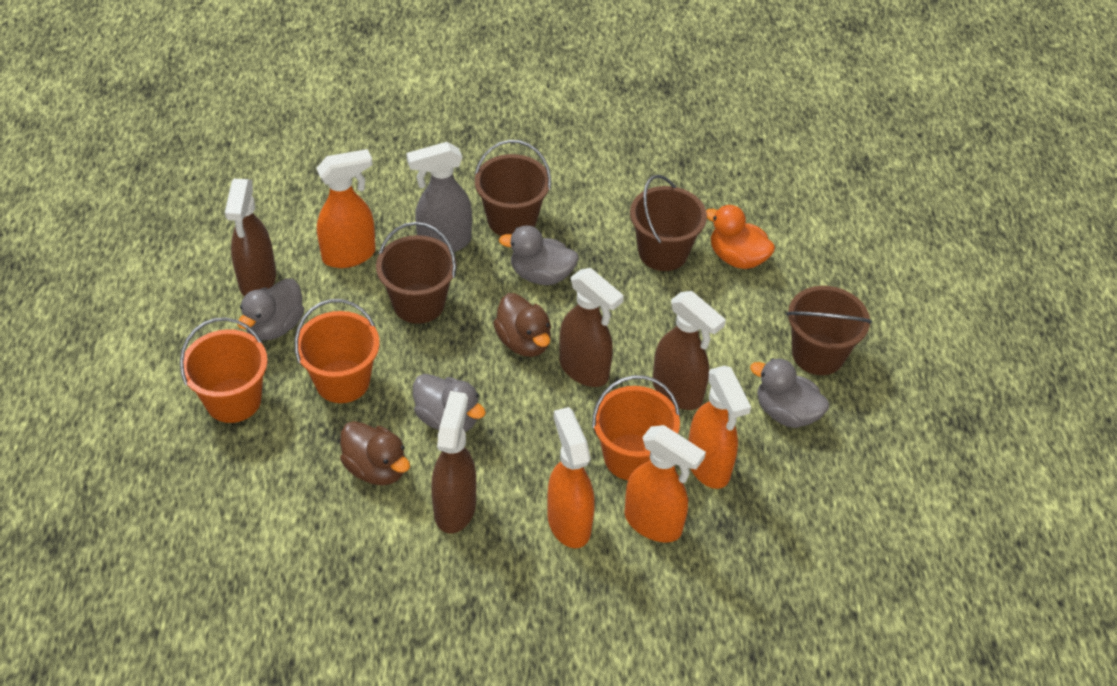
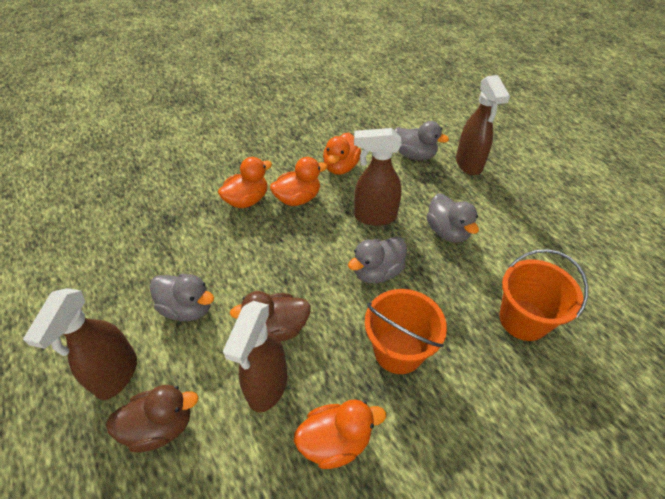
brown bucket: [376,222,456,324] [475,140,551,236] [630,175,707,271] [787,286,872,375] = 4 -> none = 0
grey spray bottle: [406,142,472,252] = 1 -> none = 0
orange bucket: [180,317,268,423] [294,299,380,403] [592,375,680,480] = 3 -> [365,289,447,374] [499,249,588,341] = 2
orange duck: [706,205,775,269] = 1 -> [218,157,272,208] [270,157,328,206] [294,400,386,469] [323,132,361,175] = 4
orange spray bottle: [316,149,376,268] [547,407,595,548] [624,425,706,543] [688,366,751,489] = 4 -> none = 0

